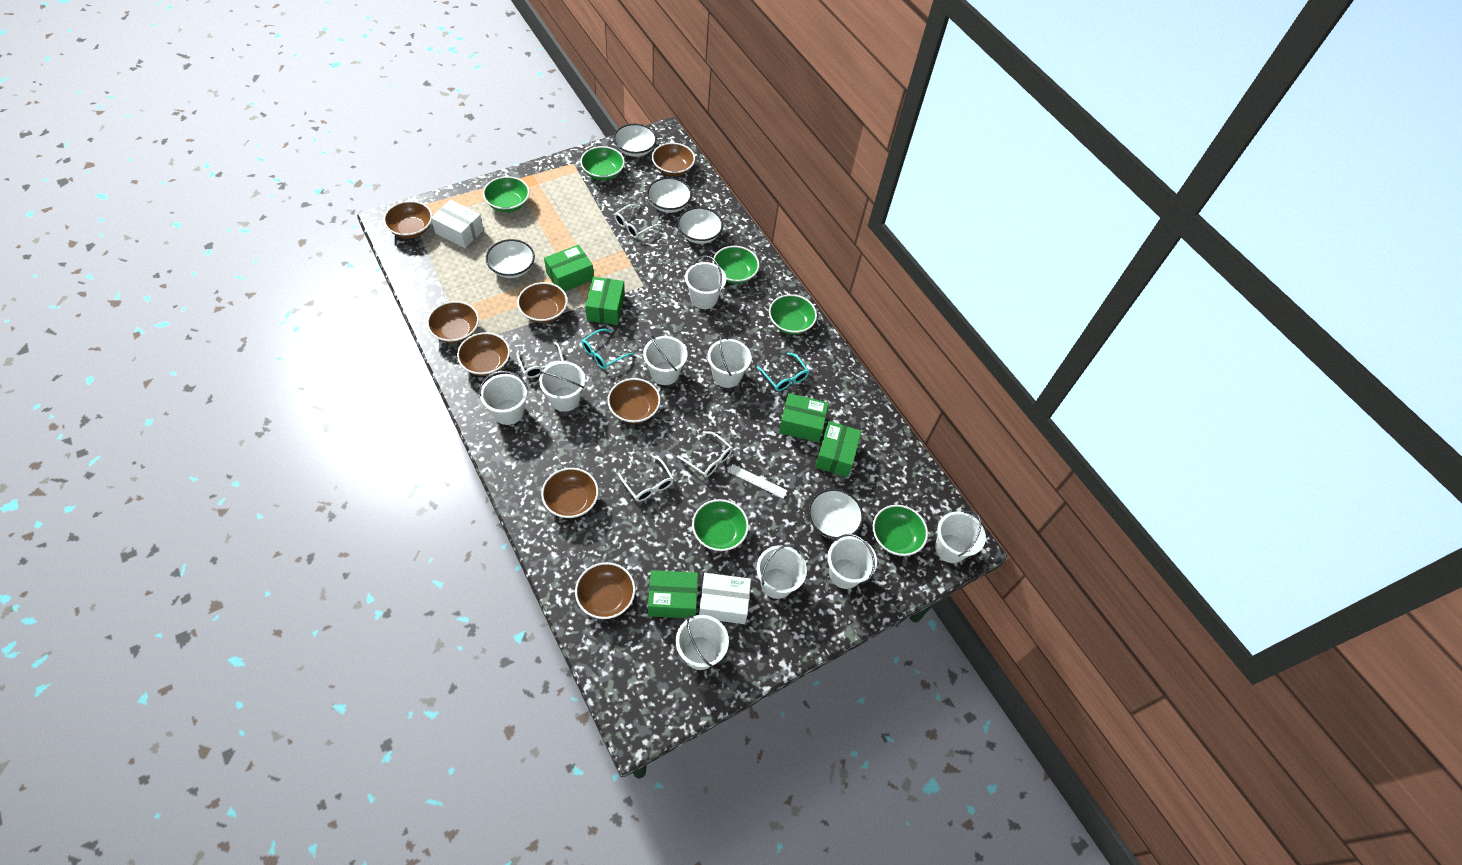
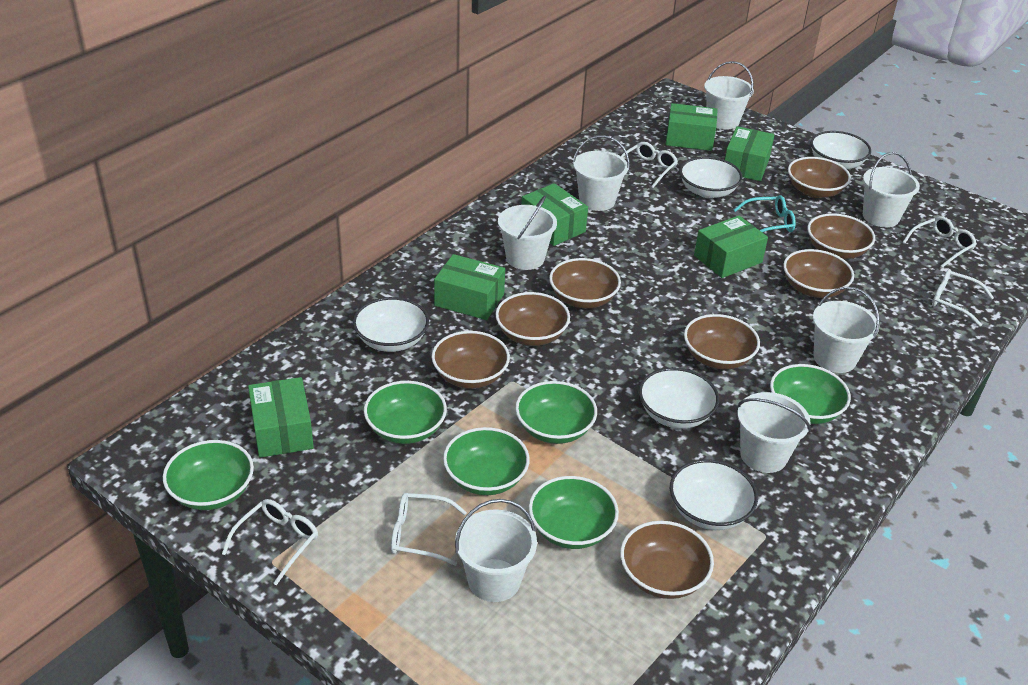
green box: [544,245,594,292] [585,277,625,325] [648,570,698,618] [779,393,829,443] [815,421,862,477] = 5 -> [248,377,314,458] [434,254,505,320] [522,183,588,246] [665,103,718,151] [694,216,768,278] [725,126,775,181] = 6
turquoise glasses: [582,329,634,369] [757,352,809,391] = 2 -> [734,195,796,232] = 1
white box: [431,200,484,248] [699,573,751,624] = 2 -> none = 0
white bucket: [479,371,528,425] [539,361,585,412] [643,335,688,385] [676,615,729,670] [685,256,726,309] [707,335,751,388] [756,544,807,599] [827,534,877,589] [935,511,986,563] = 9 -> [455,499,537,602] [498,196,557,270] [573,135,629,211] [704,61,754,130] [737,392,811,473] [813,287,880,373] [863,152,920,227] = 7
white glasses: [516,341,564,378] [614,204,662,238] [618,456,674,502] [677,431,733,477] = 4 -> [222,499,318,585] [391,493,467,566] [621,142,678,188] [902,216,977,268] [932,269,994,326] = 5
white ruler: [728,464,788,498] = 1 -> none = 0

